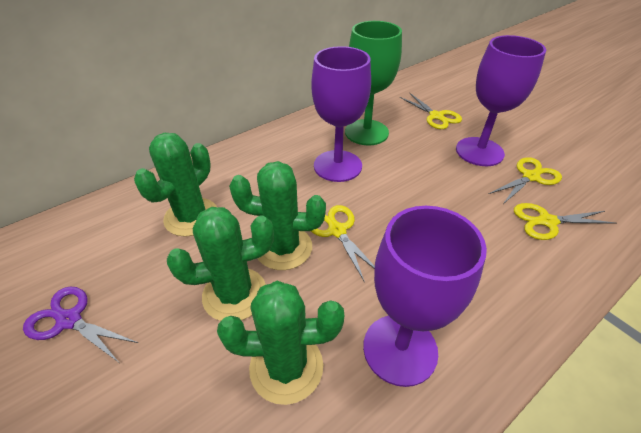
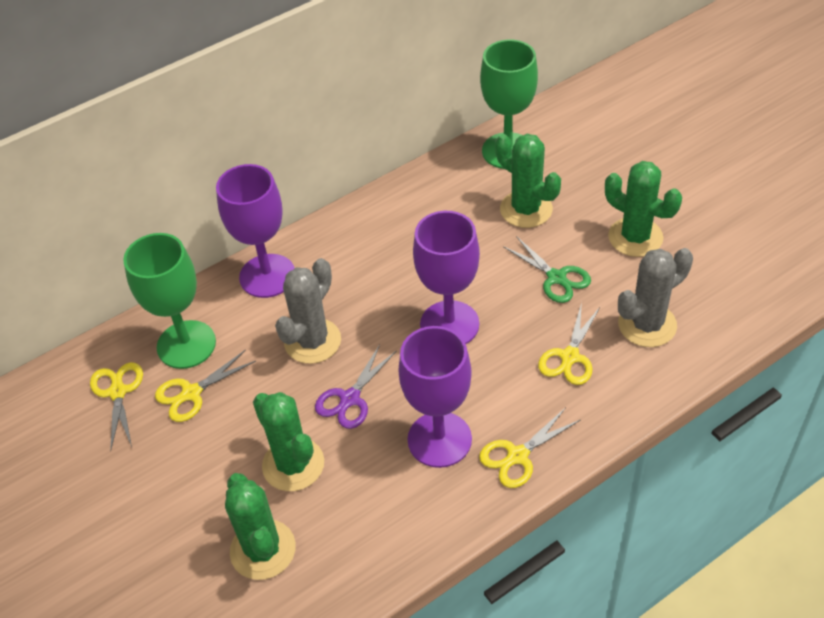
green goblet: [345,21,402,145] = 1 -> [123,233,216,369] [480,40,538,169] = 2
green scissors: none = 0 -> [503,236,591,303] = 1
grey cactus: none = 0 -> [275,258,341,364] [618,248,693,347] = 2

